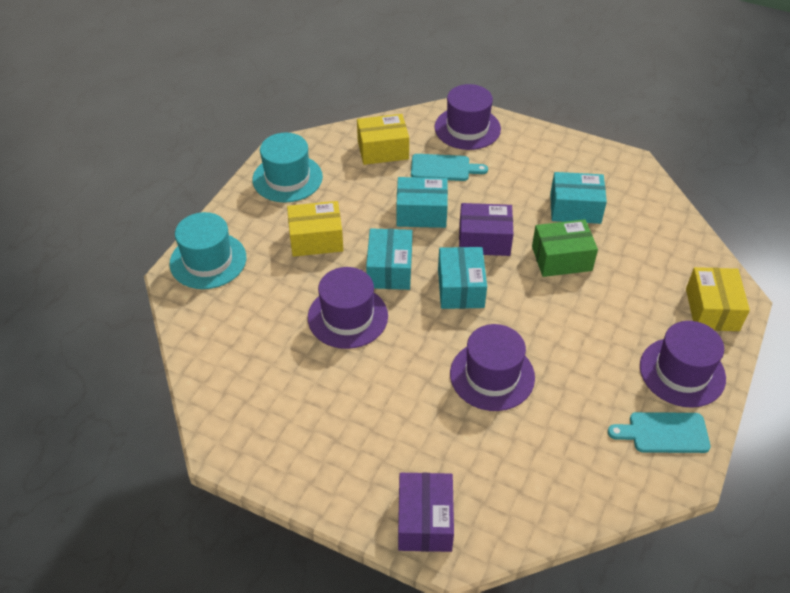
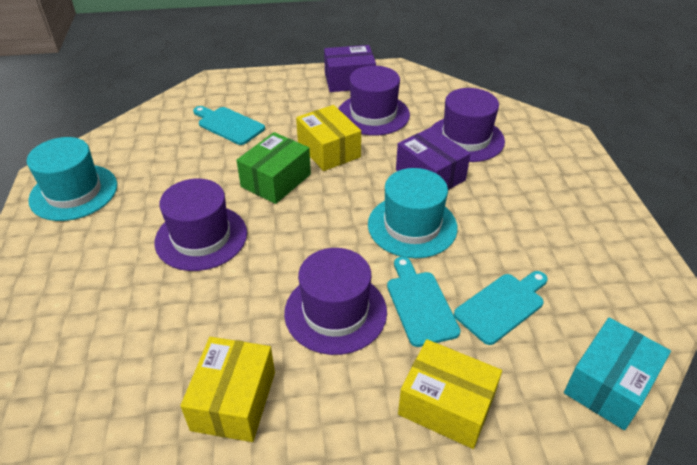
turquoise box: [366,228,412,290] [396,177,448,228] [438,247,487,309] [550,172,607,224] = 4 -> [564,318,671,430] = 1
turquoise cutting board: [411,154,488,181] [608,412,711,453] = 2 -> [193,106,265,145] [387,256,461,347] [454,271,548,345] = 3

